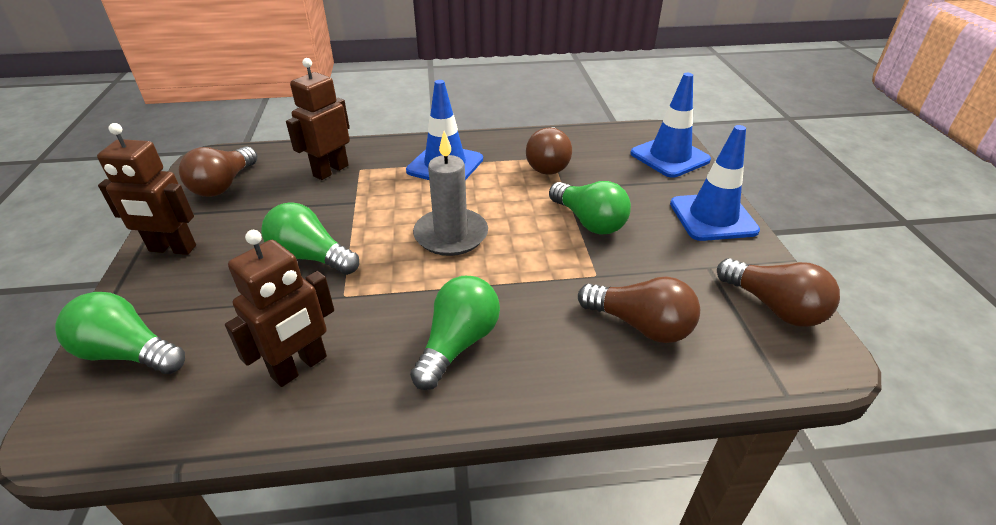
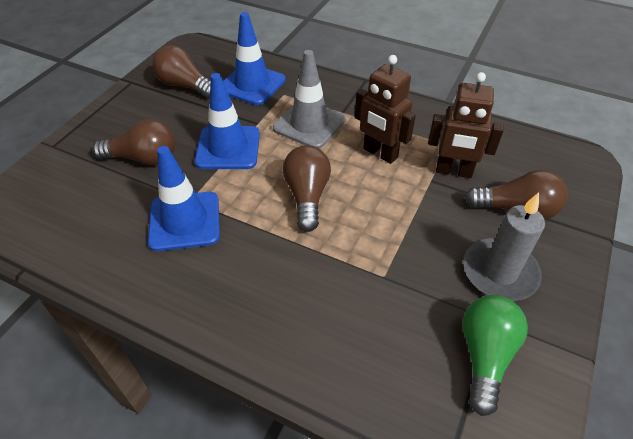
brown robot: [97,123,196,255] [225,230,334,387] [286,58,350,180] = 3 -> [355,55,416,164] [428,72,504,178] = 2
green light bulb: [55,292,185,374] [261,202,359,275] [410,276,500,390] [549,181,631,234] = 4 -> [462,295,528,416] = 1
grey traffic cone: none = 0 -> [273,50,346,148] = 1

